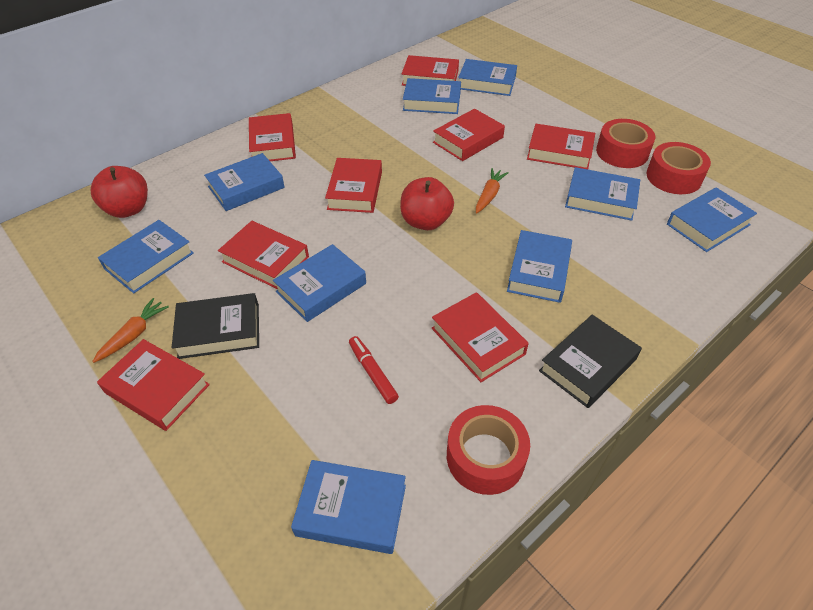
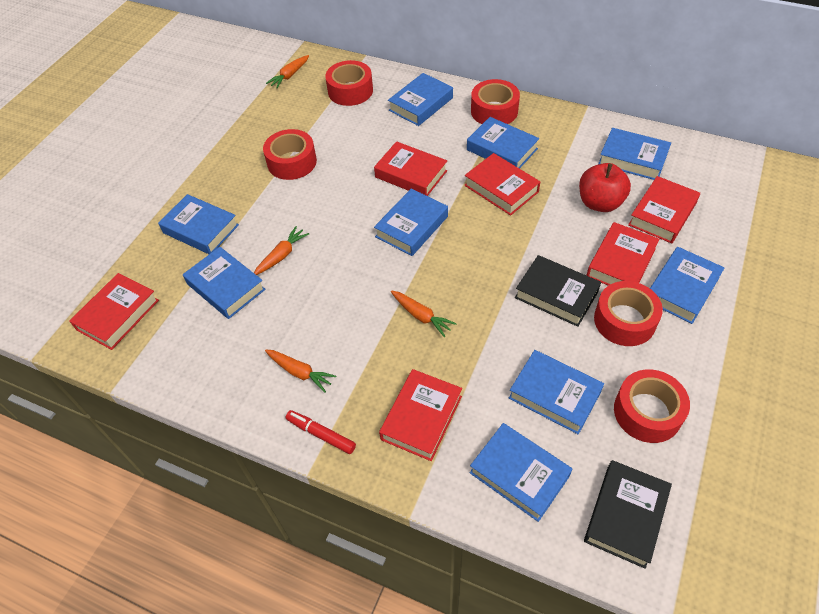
orange carrot: [92,298,169,363] [476,168,509,213] = 2 -> [254,226,309,275] [265,350,336,393] [266,55,309,88] [391,290,457,337] = 4
red apple: [91,166,148,218] [400,177,454,230] = 2 -> [579,163,631,212] = 1
red book: [97,339,210,431] [218,221,309,289] [249,113,296,161] [325,158,382,213] [402,55,459,86] [432,292,529,382] [433,109,505,161] [527,124,595,169] = 8 -> [69,273,159,350] [374,141,447,196] [379,369,462,461] [464,153,540,216] [586,222,659,286] [628,176,700,243] = 6
red tape: [447,405,530,495] [596,119,655,168] [646,142,711,194] = 3 -> [263,129,317,180] [325,60,373,106] [471,79,520,124] [594,281,663,346] [614,369,690,443] = 5

